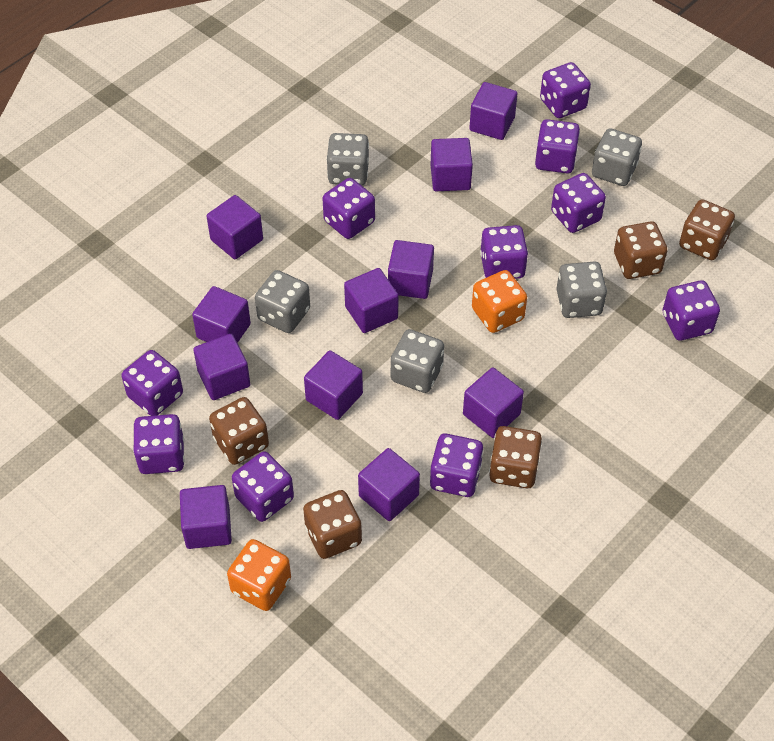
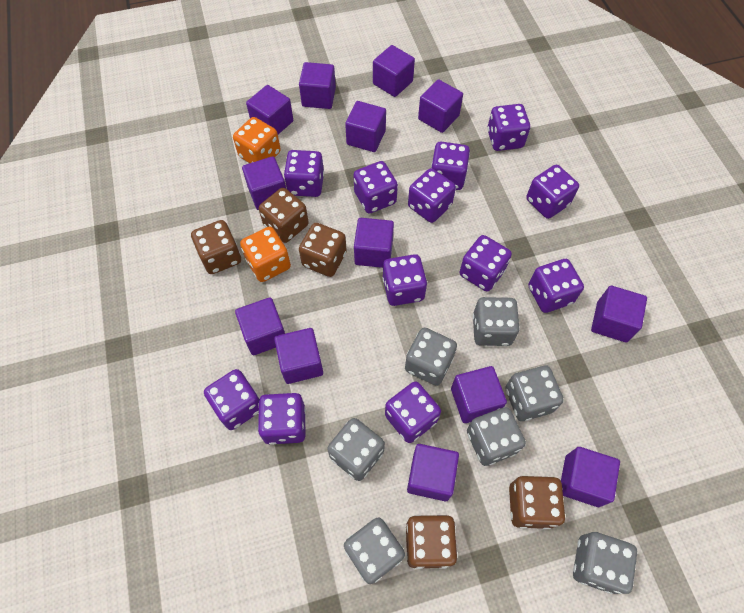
grey dice: [255,270,310,333] [326,133,369,185] [391,329,444,393] [557,262,607,318] [592,128,642,186] = 5 -> [327,418,385,481] [344,517,405,584] [405,328,457,386] [467,407,526,466] [473,297,520,346] [505,366,564,421] [573,532,637,594] = 7
purple cube: [180,485,232,549] [192,286,251,343] [193,334,250,400] [207,195,263,259] [304,351,363,420] [344,268,398,333] [358,448,420,521] [388,240,434,299] [430,138,473,191] [463,368,524,438] [469,82,517,140] = 11 -> [235,297,285,355] [242,156,286,210] [246,85,293,134] [274,328,323,384] [299,62,336,109] [345,101,386,152] [354,218,394,268] [373,45,415,97] [407,444,459,501] [418,79,463,133] [451,366,507,423] [561,447,620,507] [591,286,647,342] = 13
purple dice: [122,350,183,416] [133,414,184,474] [232,451,294,522] [322,178,375,239] [430,433,483,497] [480,225,528,279] [535,119,580,174] [540,62,591,118] [551,173,606,233] [662,280,720,340] = 10 -> [204,369,260,430] [258,393,306,445] [284,150,324,197] [353,161,398,213] [382,254,427,306] [385,381,441,443] [408,168,456,223] [431,142,470,190] [460,235,512,292] [487,104,530,151] [526,165,579,219] [528,259,584,313] = 12

